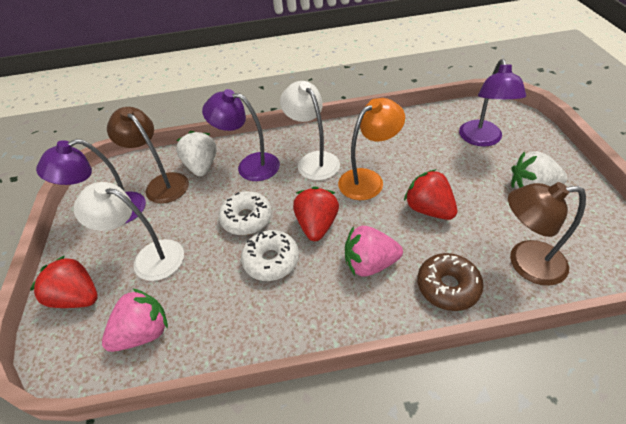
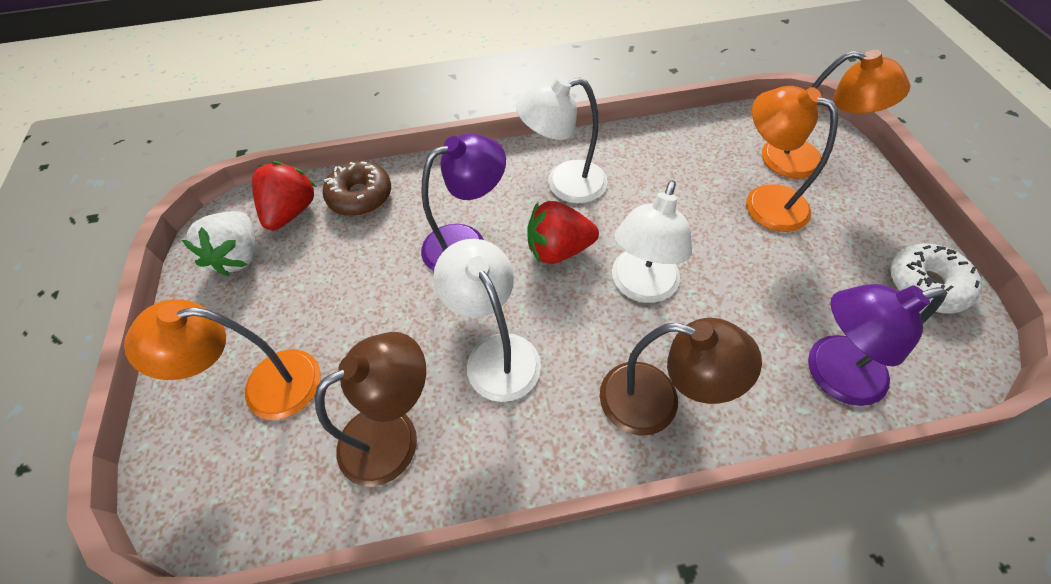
orange lamp: [338,98,405,200] = 1 -> [124,299,321,420] [746,86,838,232] [762,50,910,179] = 3
pink strawberry: [102,288,168,352] [345,226,403,277] = 2 -> none = 0
purple lamp: [36,139,146,223] [202,89,280,181] [459,59,526,147] = 3 -> [421,133,506,271] [808,284,947,406] = 2
red strawberry: [30,255,98,308] [293,186,339,241] [404,169,457,220] = 3 -> [252,161,316,231] [527,201,599,264] = 2
white donut: [219,191,272,235] [241,230,299,281] = 2 -> [890,244,982,314] = 1
white lamp: [74,182,184,281] [280,81,340,180] = 2 -> [433,239,541,402] [516,76,608,204] [612,180,692,303] = 3
white strawberry: [176,131,217,176] [511,151,567,189] = 2 -> [182,211,256,276] = 1

